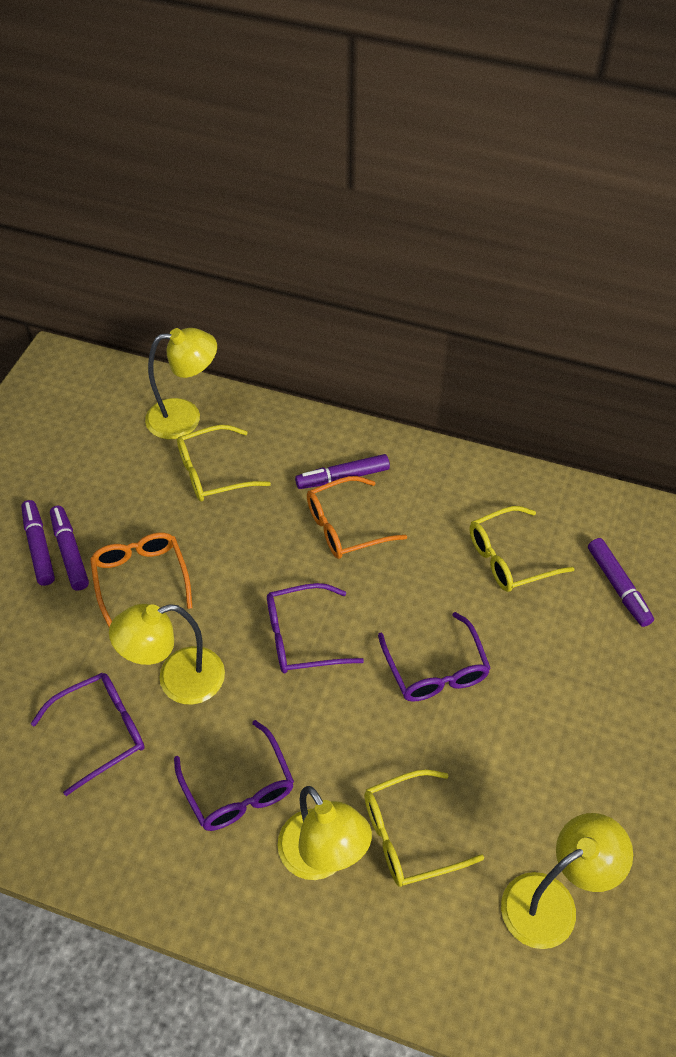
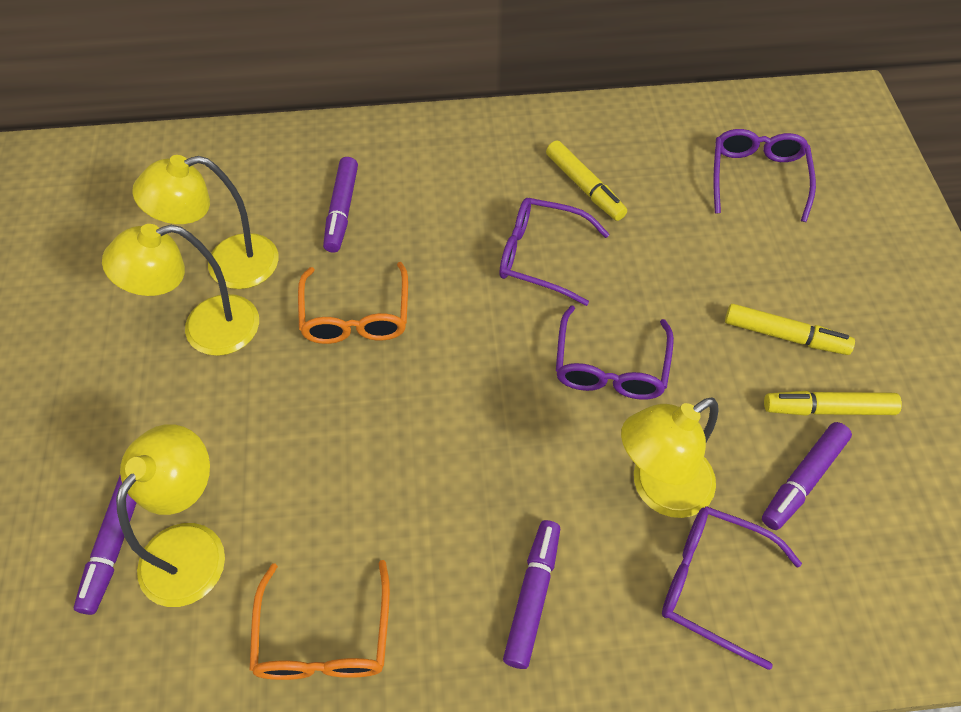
yellow glasses: [177,425,271,502] [364,770,484,887] [470,506,575,592] = 3 -> none = 0
yellow marker: none = 0 -> [546,140,627,221] [725,304,855,355] [764,391,902,416] = 3

